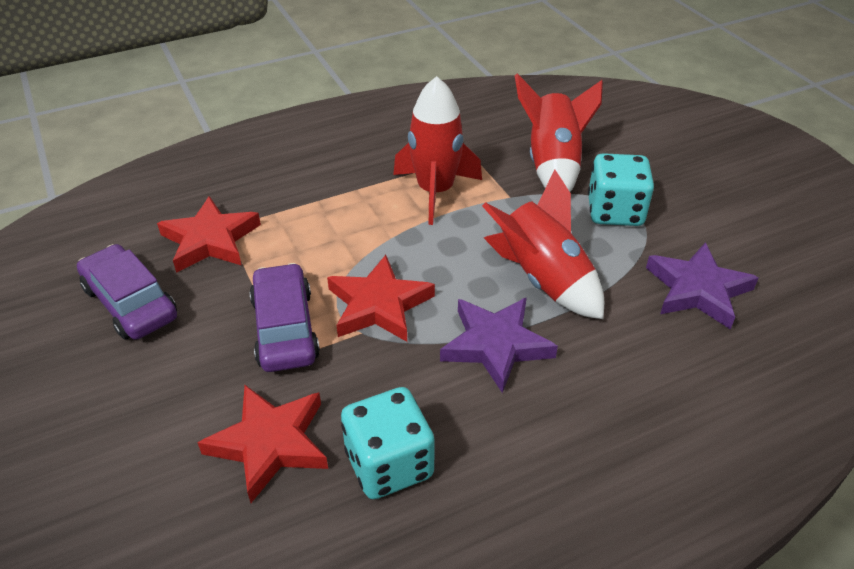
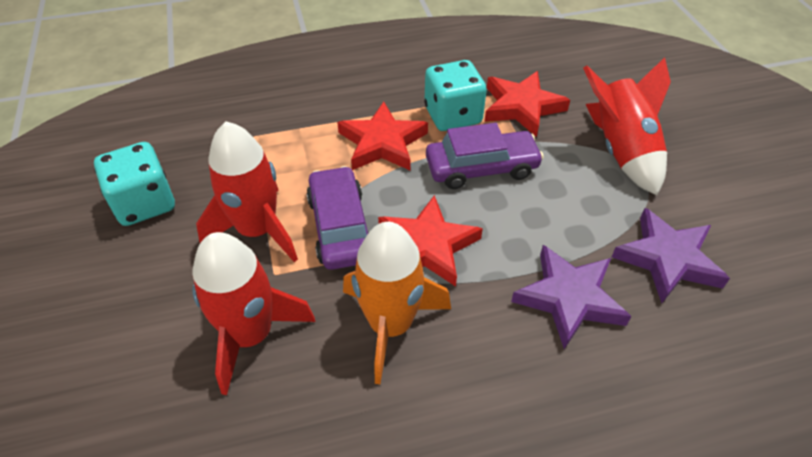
orange rocket: none = 0 -> [343,222,451,384] = 1

